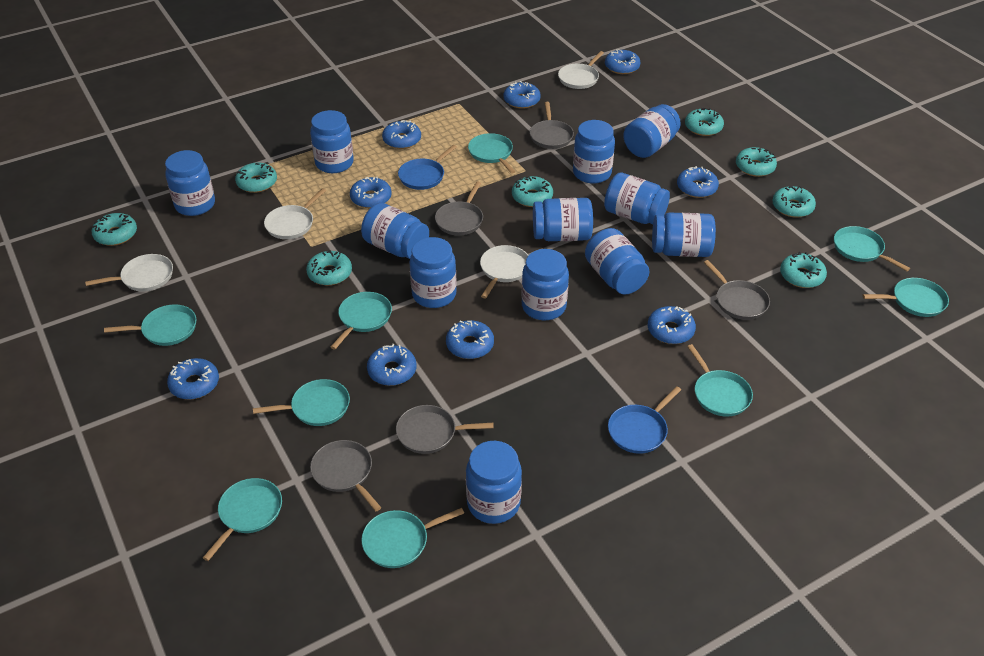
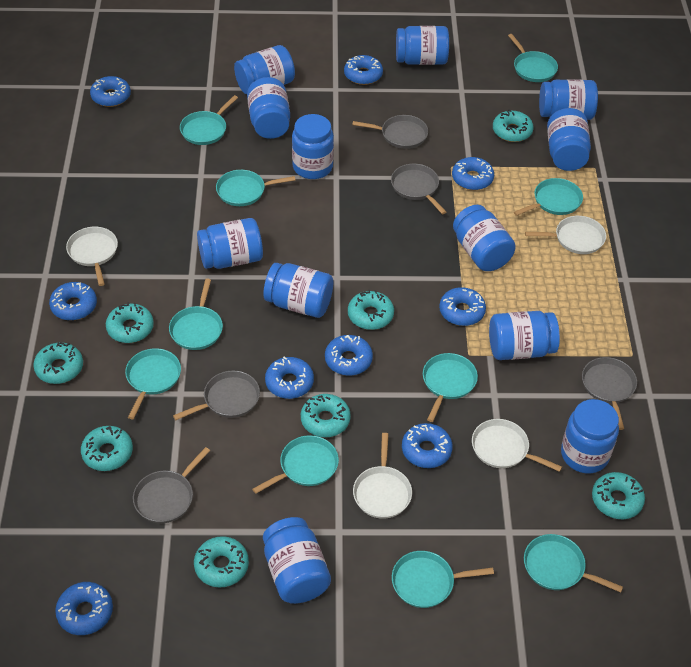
blue pan: [398,145,457,190] [608,386,681,454] = 2 -> none = 0
turquoise pan: [104,304,197,346] [203,478,282,561] [253,379,350,426] [331,292,392,350] [361,508,464,568] [468,133,516,174] [687,344,753,416] [834,226,910,271] [863,278,949,317] = 9 -> [125,348,181,419] [169,279,223,350] [180,95,238,145] [216,170,295,206] [252,435,339,494] [392,551,494,608] [423,353,478,422] [508,34,558,82] [514,178,583,216] [524,534,623,592] = 10

